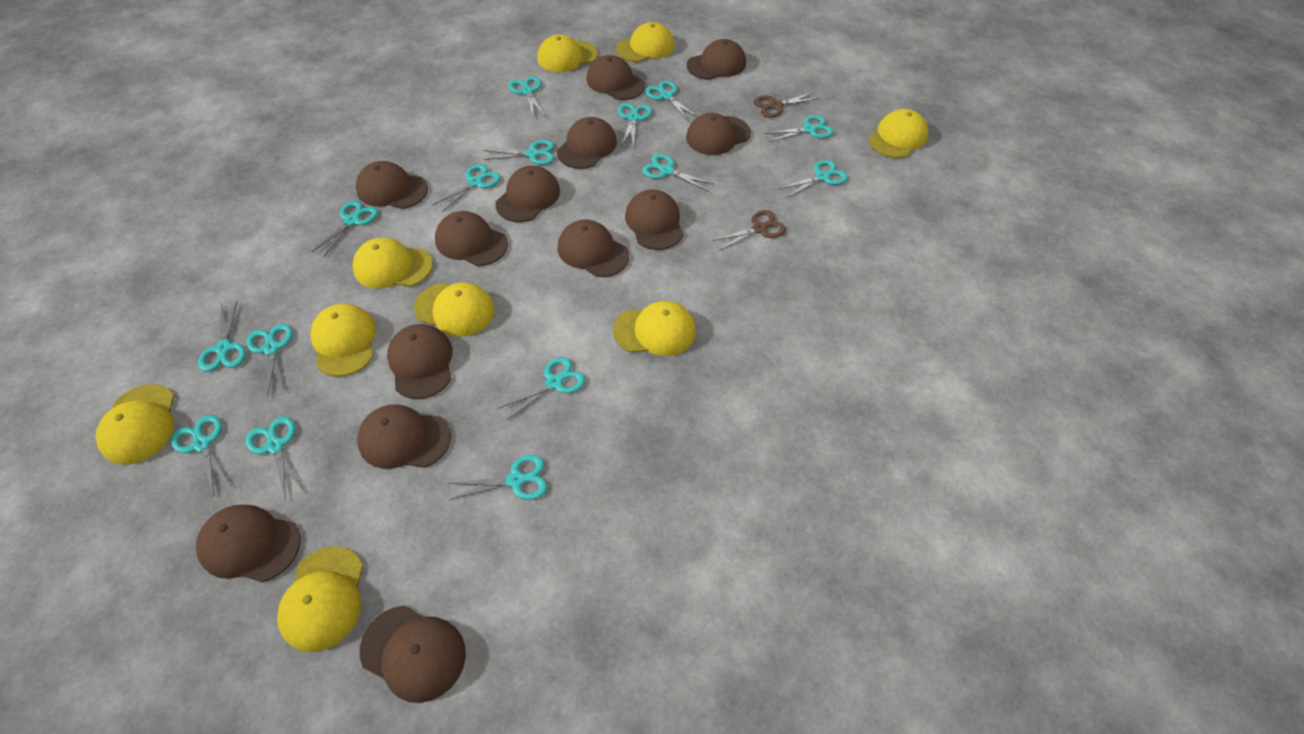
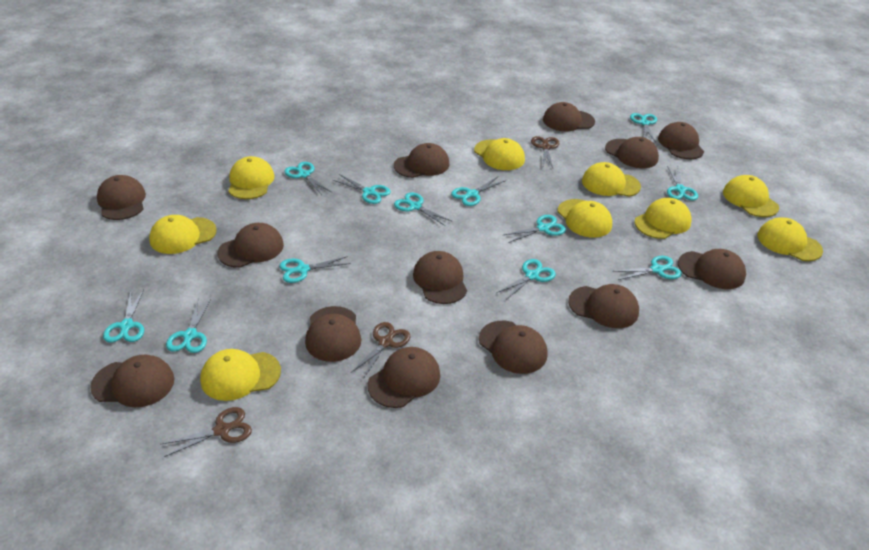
brown scissors: [712,210,786,251] [754,92,820,118] = 2 -> [161,407,252,457] [351,322,411,379] [531,136,559,168] = 3
turquoise scissors: [171,415,232,496] [198,301,246,372] [245,417,304,500] [247,324,293,397] [311,201,378,257] [433,164,501,212] [448,455,547,500] [483,140,554,165] [498,357,585,420] [508,76,545,116] [618,103,652,148] [642,154,714,191] [645,81,697,121] [764,115,833,142] [779,160,848,198] = 15 -> [103,289,144,343] [166,299,211,353] [279,256,351,283] [284,162,331,195] [333,174,391,204] [394,193,453,226] [451,177,506,206] [496,259,556,301] [504,215,566,243] [613,256,682,280] [630,113,657,143] [667,166,698,200] = 12

